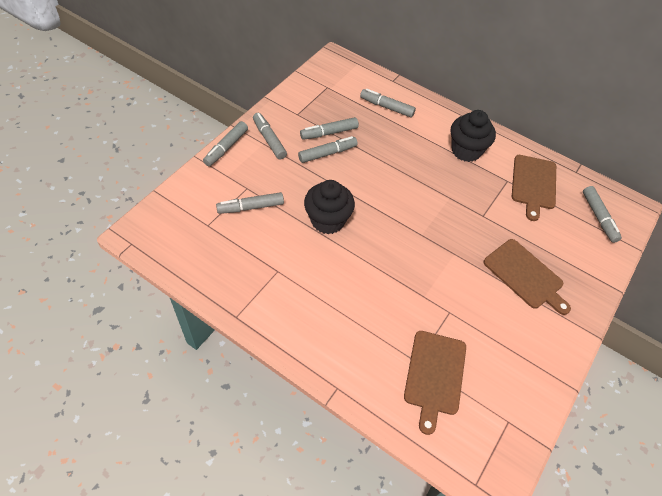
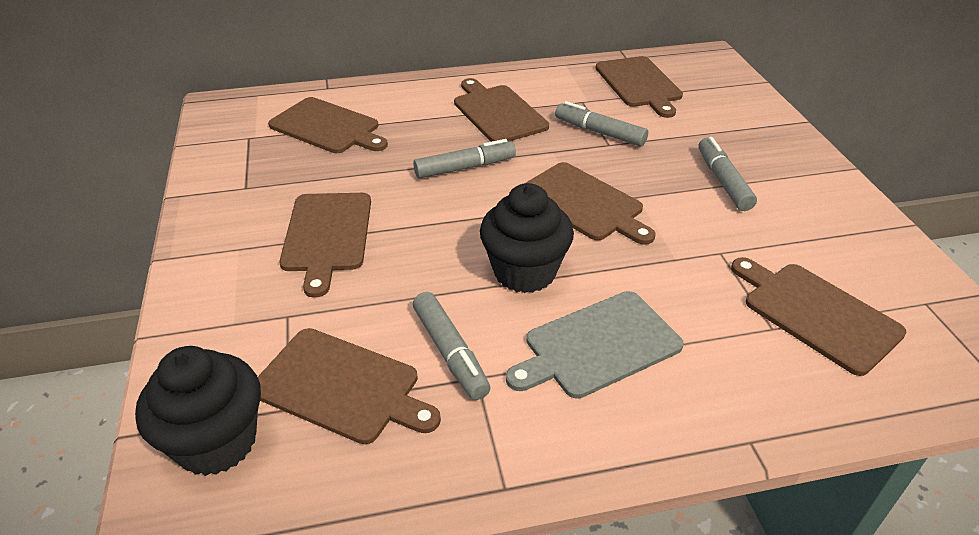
brown cutting board: [404,331,466,435] [483,239,571,315] [512,155,556,221] = 3 -> [258,328,441,444] [268,97,388,153] [280,193,371,298] [454,78,549,142] [524,162,655,245] [595,56,683,118] [731,257,907,376] = 7
grey cutting board: none = 0 -> [506,291,684,399] = 1
grey marker: [203,121,248,166] [216,192,284,214] [253,113,287,160] [298,136,358,163] [300,117,359,140] [360,89,416,118] [583,186,622,243] = 7 -> [413,139,516,178] [413,292,491,400] [555,101,648,147] [698,137,757,211] = 4

